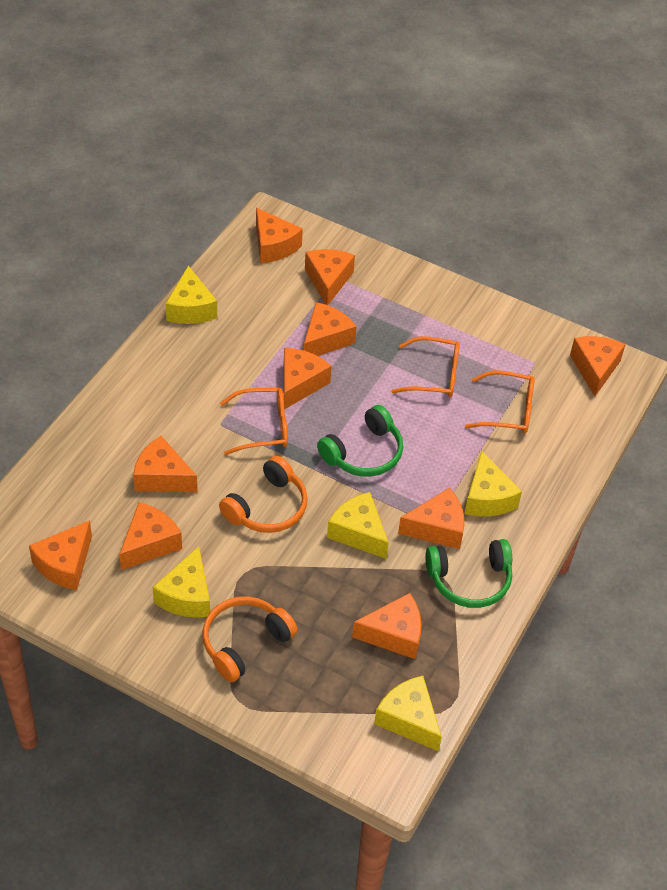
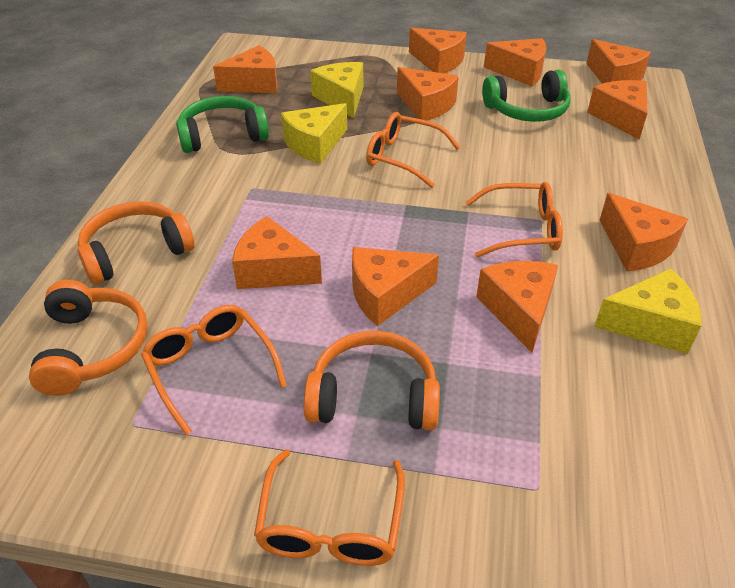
orange glasses: [220,388,288,455] [391,336,460,397] [465,370,535,434] = 3 -> [141,305,287,435] [254,449,405,566] [366,112,460,188] [466,182,563,258] = 4
orange headphones: [202,596,298,682] [219,456,308,533] = 2 -> [29,280,148,396] [78,201,195,285] [303,331,440,430] = 3
yellow cheese: [153,546,210,618] [166,266,217,324] [327,492,389,559] [374,676,442,751] [465,451,522,517] = 5 -> [281,103,347,164] [310,62,363,118] [594,268,701,354] = 3

